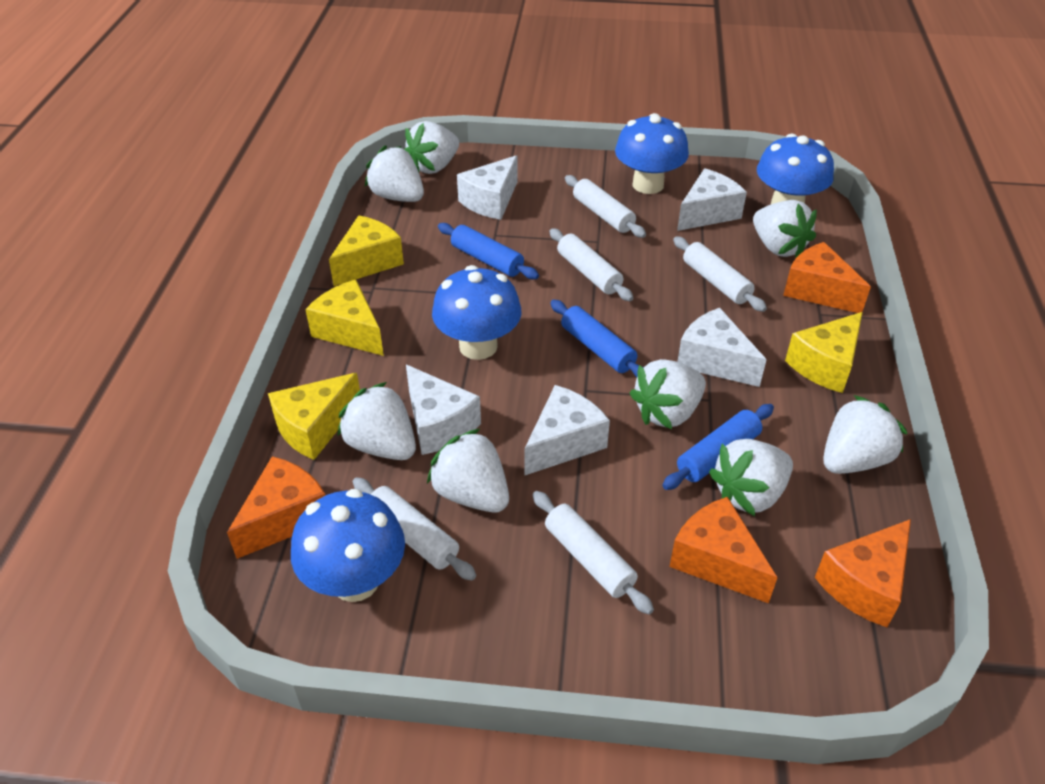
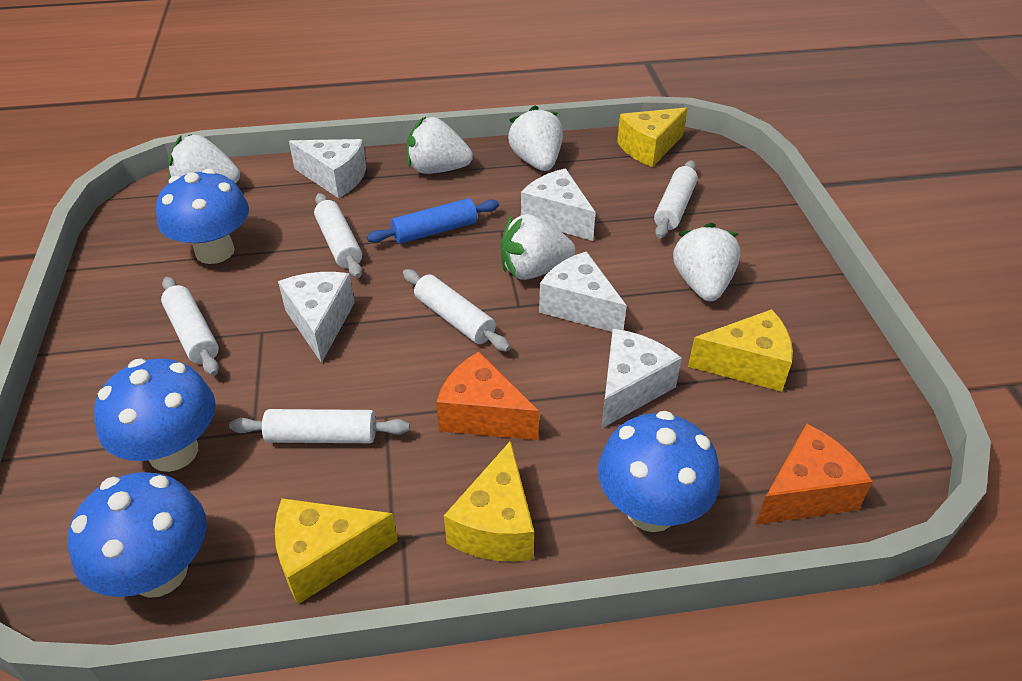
blue rolling pin: [438,223,539,279] [550,299,644,378] [662,404,774,490] = 3 -> [367,198,499,244] = 1
orange cheese: [227,456,325,559] [669,497,778,603] [783,242,871,313] [815,519,911,627] = 4 -> [436,352,539,440] [755,423,873,525] = 2
white strawberry: [337,382,416,460] [365,145,424,202] [404,121,459,174] [427,429,509,513] [629,359,706,429] [709,439,793,516] [753,200,817,258] [823,395,907,474] = 8 -> [168,134,240,183] [407,117,473,174] [500,214,575,280] [508,105,563,171] [673,223,740,301] = 5

